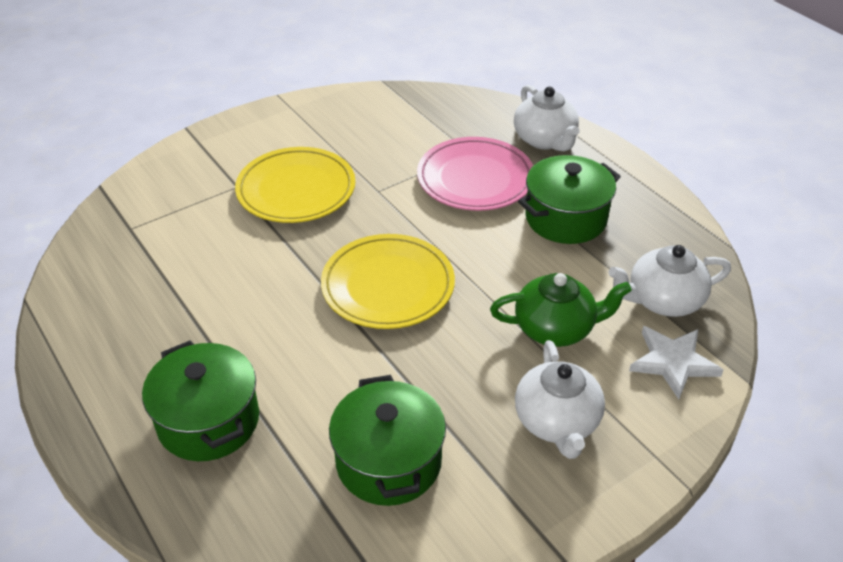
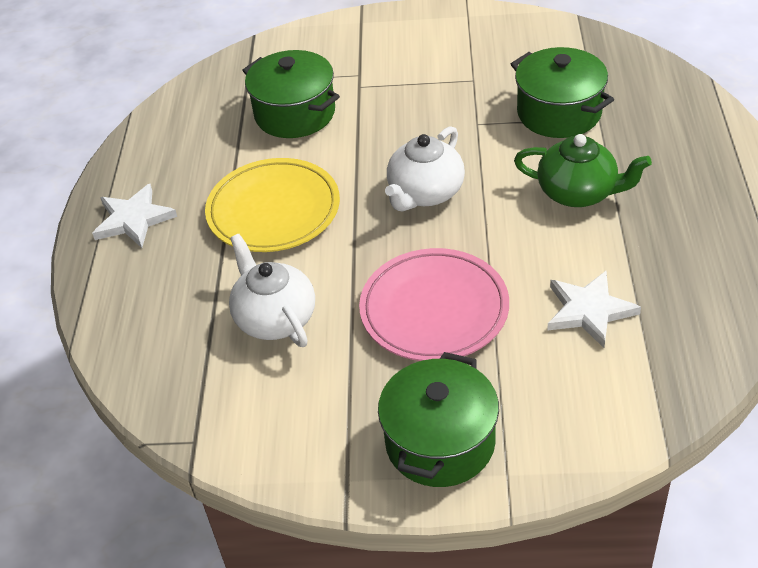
white star: [629,326,723,399] = 1 -> [92,184,177,248] [547,271,641,348] = 2
white teapot: [514,85,580,151] [515,340,605,459] [608,245,731,317] = 3 -> [229,234,315,347] [385,126,465,211] = 2
yellow plate: [235,147,355,223] [321,234,455,329] = 2 -> [205,158,340,252] = 1

